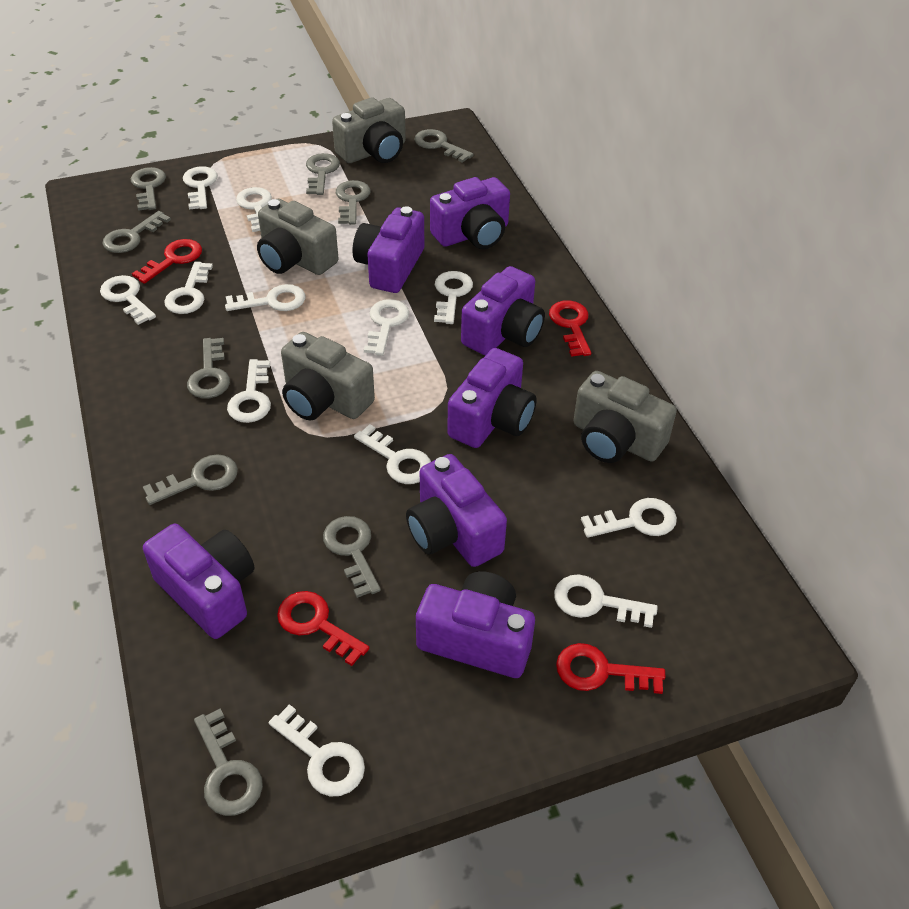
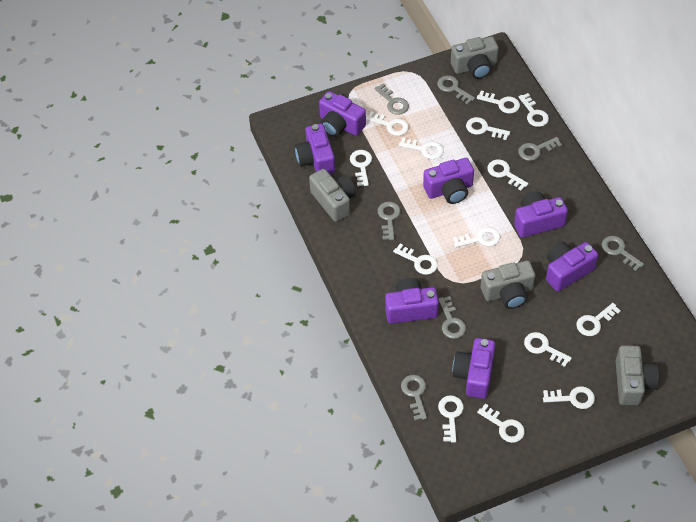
grey key: [102,211,171,253] [131,167,166,211] [143,454,238,505] [187,338,230,398] [194,708,263,816] [306,153,340,195] [323,516,381,598] [336,180,370,225] [414,129,474,163] = 9 -> [374,84,409,115] [378,202,401,240] [401,375,427,421] [437,75,475,104] [439,296,466,339] [518,137,562,161] [602,236,644,271] = 7
red key: [132,239,202,284] [277,591,369,666] [549,300,591,357] [556,643,665,694] = 4 -> none = 0
white key: [100,275,156,325] [164,261,213,314] [183,166,218,209] [225,284,306,311] [227,359,271,423] [236,187,272,232] [269,704,365,796] [354,424,431,484] [364,299,409,356] [434,271,473,324] [554,574,658,628] [581,498,677,538] = 12 -> [350,150,372,186] [366,111,409,136] [393,244,438,275] [399,137,444,159] [438,395,464,443] [453,227,500,247] [466,117,510,140] [477,90,520,113] [477,404,525,443] [487,159,528,191] [518,93,549,127] [524,332,572,367] [543,386,595,409] [576,303,621,336] = 14

